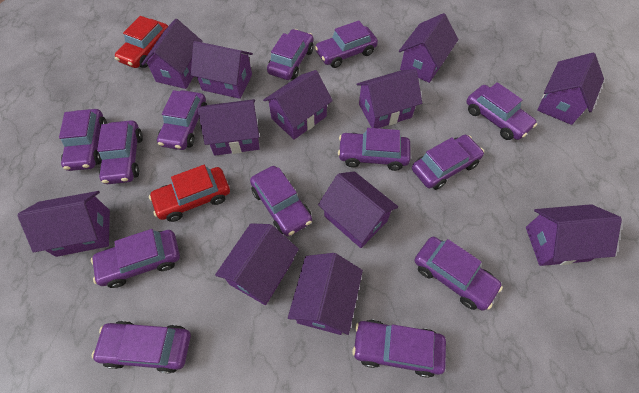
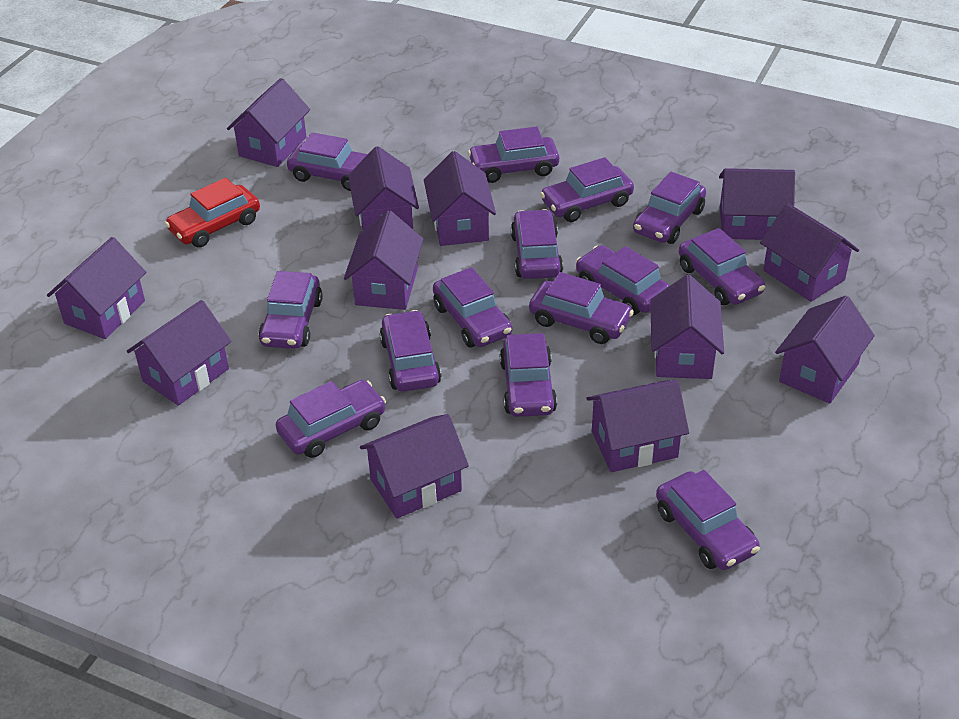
purple car: [59,109,107,171] [91,229,180,288] [92,321,191,373] [97,120,143,184] [157,90,207,150] [250,166,312,237] [267,29,314,80] [315,20,378,68] [338,128,411,171] [352,320,446,378] [412,135,484,190] [415,237,503,310] [466,82,537,140] = 13 -> [259,271,323,349] [276,380,386,458] [287,132,368,191] [379,310,441,392] [433,267,512,348] [468,127,559,183] [500,333,557,417] [511,209,563,279] [529,272,634,344] [540,157,634,222] [576,245,670,315] [633,172,706,244] [656,470,760,570] [679,228,765,305] = 14
red car: [115,16,168,68] [149,165,230,222] = 2 -> [165,178,260,248] = 1

